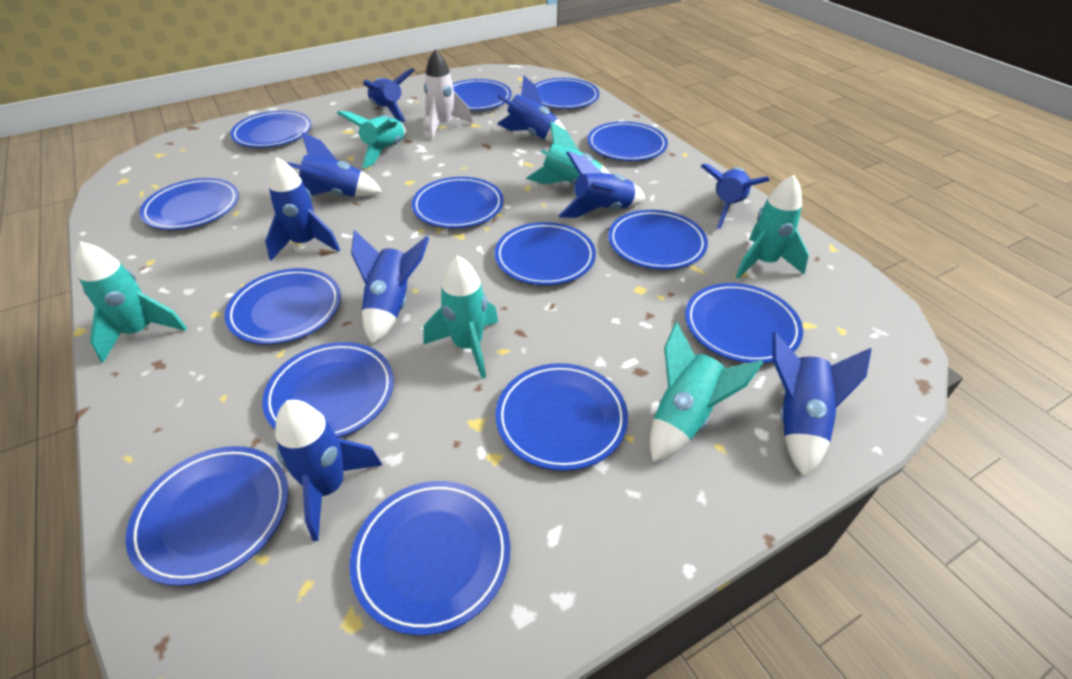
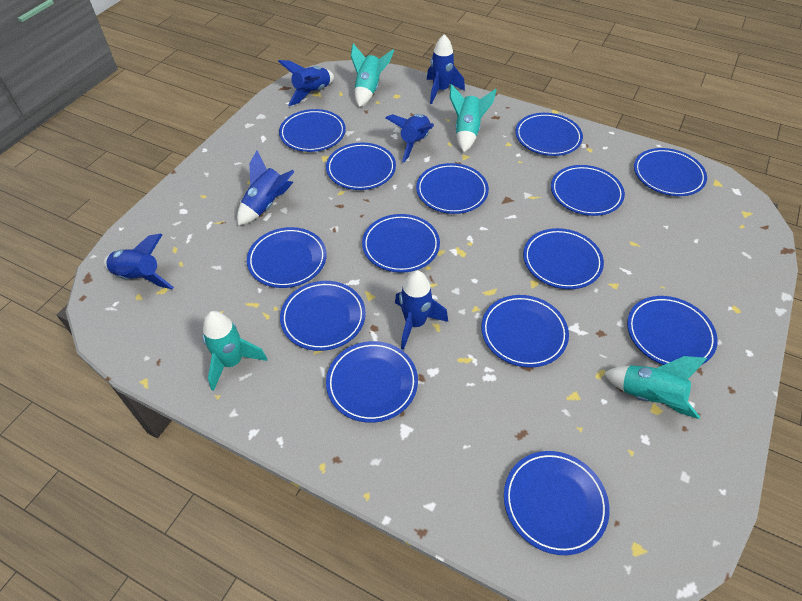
blue rocket: [265,157,340,261] [275,400,382,541] [286,132,382,197] [351,230,429,344] [363,68,415,122] [497,75,566,142] [558,151,645,218] [701,164,770,229] [772,332,872,478] = 9 -> [104,233,174,289] [237,151,295,226] [278,60,334,106] [386,114,434,162] [395,270,448,350] [427,34,465,104] = 6
turquoise rocket: [76,241,187,363] [337,111,406,168] [423,256,498,379] [526,121,610,186] [650,322,763,462] [736,175,809,279] = 6 -> [203,311,267,391] [351,44,394,107] [450,84,497,152] [604,356,708,419] = 4
white rocket: [424,50,473,140] = 1 -> none = 0

